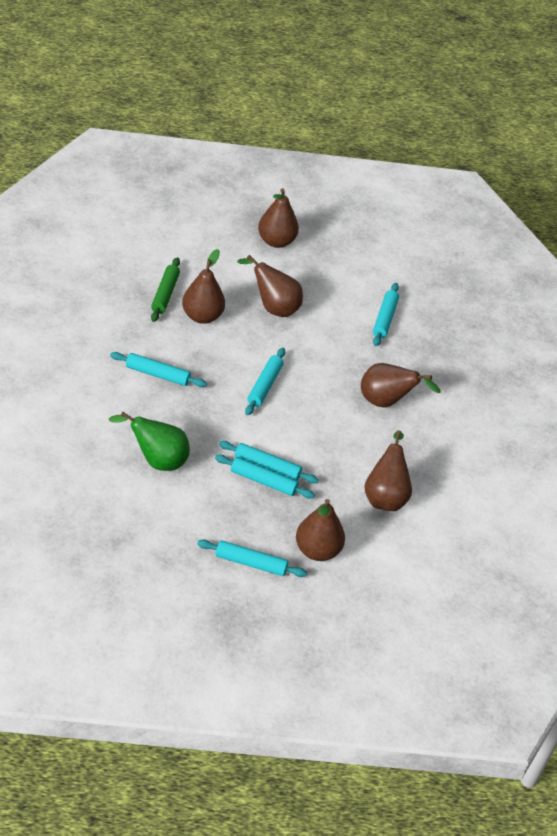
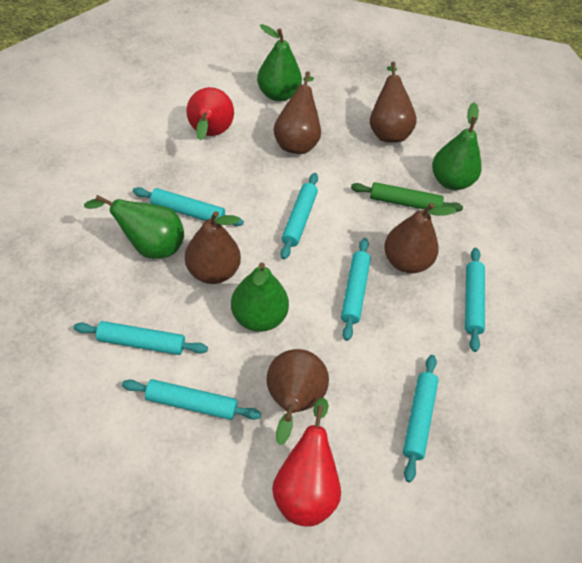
brown pear: [182,249,225,324] [237,255,303,317] [258,188,299,248] [296,499,345,561] [361,363,441,408] [364,430,412,511] = 6 -> [185,211,241,284] [266,349,329,445] [273,72,321,154] [370,62,417,143] [384,203,456,274] = 5
green pear: [109,412,190,471] = 1 -> [84,195,184,259] [231,262,289,332] [257,24,302,102] [432,102,482,190] = 4
red pear: none = 0 -> [186,87,234,140] [272,398,341,527] = 2
turquoise rolling pin: [110,352,207,387] [197,539,307,577] [215,455,315,499] [219,441,318,484] [245,348,285,415] [373,283,399,346] = 6 -> [74,321,208,355] [122,379,261,420] [133,187,244,226] [280,173,318,259] [341,238,371,341] [403,355,439,482] [465,248,485,352] = 7

